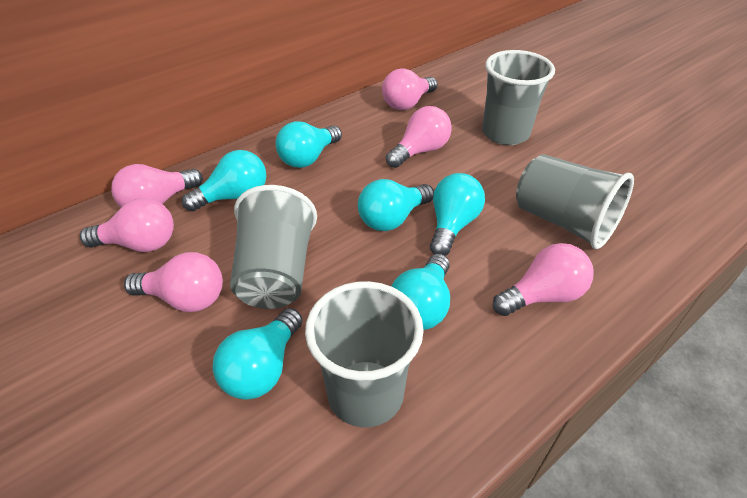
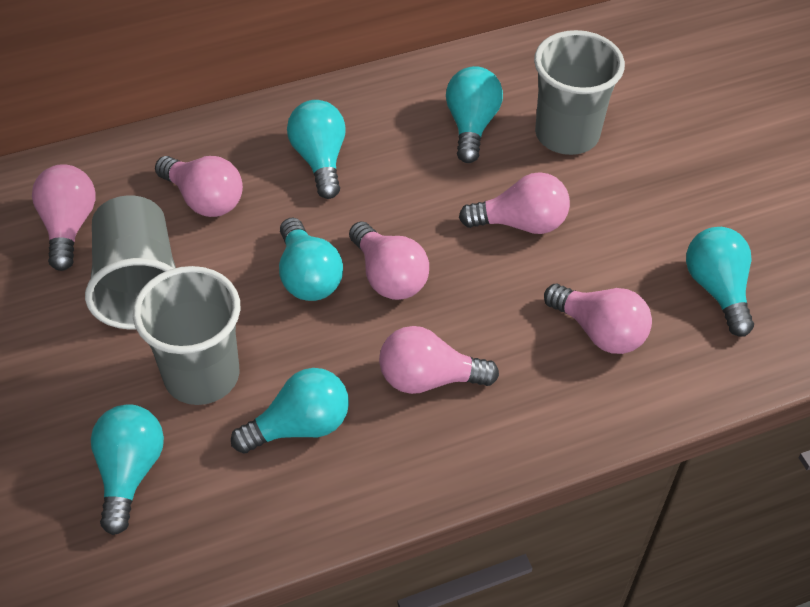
grey cup: [230,185,317,309] [305,281,424,428] [482,50,555,145] [516,154,634,249] = 4 -> [85,195,176,330] [133,266,240,405] [534,30,625,155] = 3

